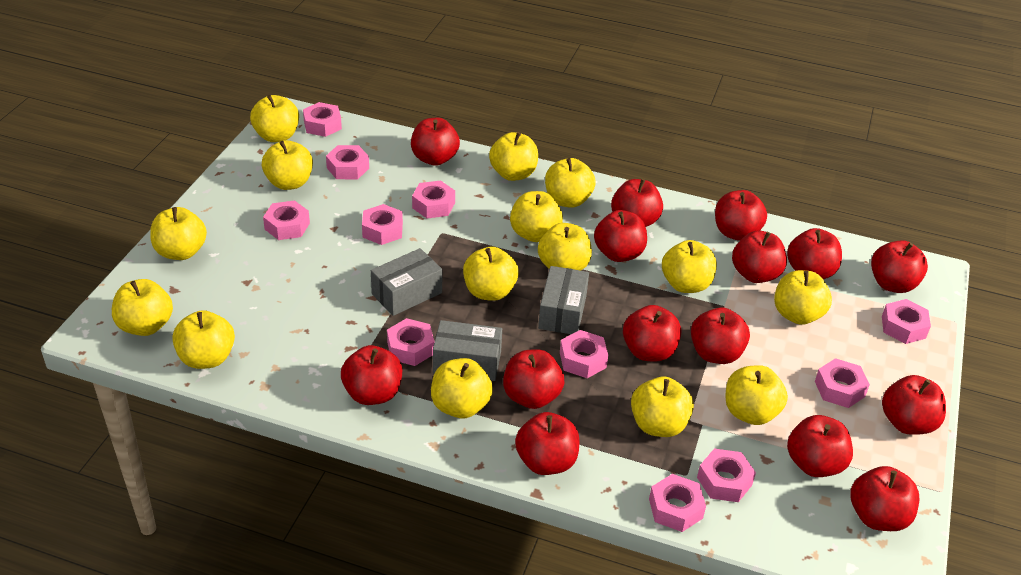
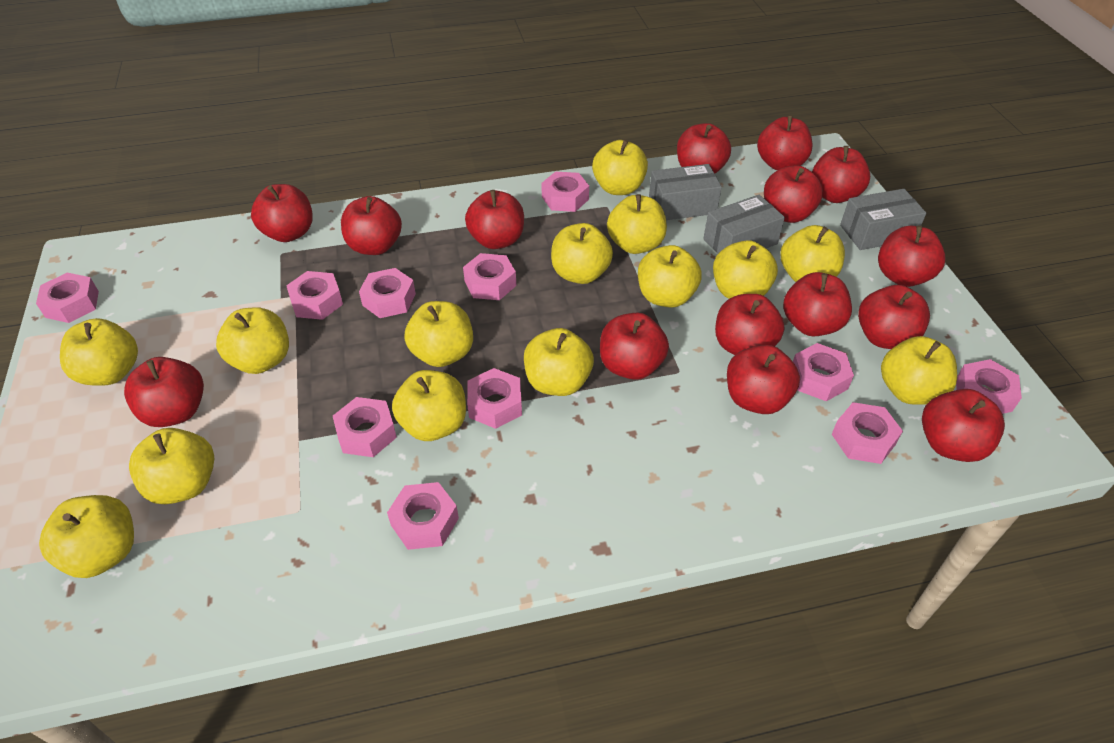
yellow apple: [112,279,173,336] [150,207,207,260] [172,310,235,369] [250,95,299,142] [262,140,313,190] [431,358,493,418] [463,247,519,301] [489,132,538,181] [510,191,563,242] [538,223,592,271] [545,158,595,208] [631,377,694,437] [662,240,717,293] [725,365,788,425] [774,270,832,325] = 15 -> [39,495,134,578] [60,318,138,386] [129,428,214,504] [216,307,289,374] [392,370,466,441] [404,301,473,367] [524,328,594,396] [551,223,613,284] [592,139,648,195] [607,194,667,254] [638,245,702,308] [713,240,778,299] [780,225,845,282] [881,336,957,405] = 14

